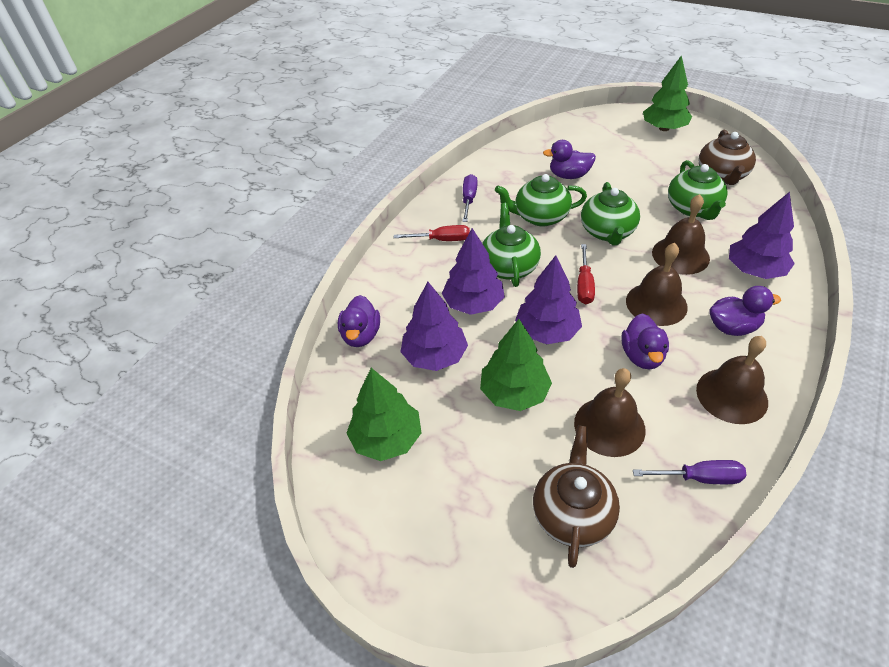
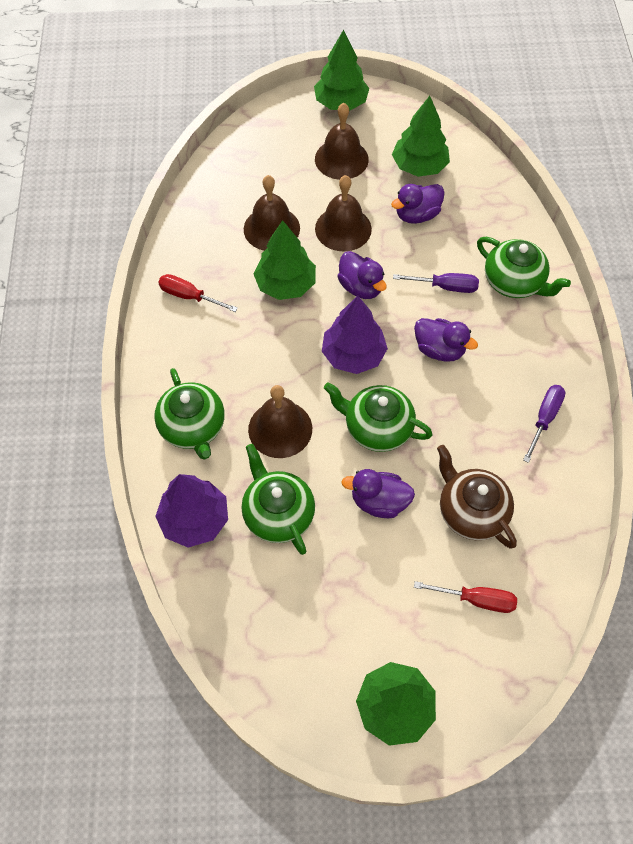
brown teapot: [533,425,620,568] [699,130,756,185] = 2 -> [437,445,517,548] = 1
green tree: [346,368,421,461] [480,319,552,411] [643,55,692,131] = 3 -> [253,220,316,300] [314,30,369,110] [356,662,436,746] [392,96,450,177] = 4
purple tree: [400,282,468,371] [442,228,505,315] [515,255,582,345] [729,192,795,279] = 4 -> [155,474,228,548] [322,296,388,374] = 2

